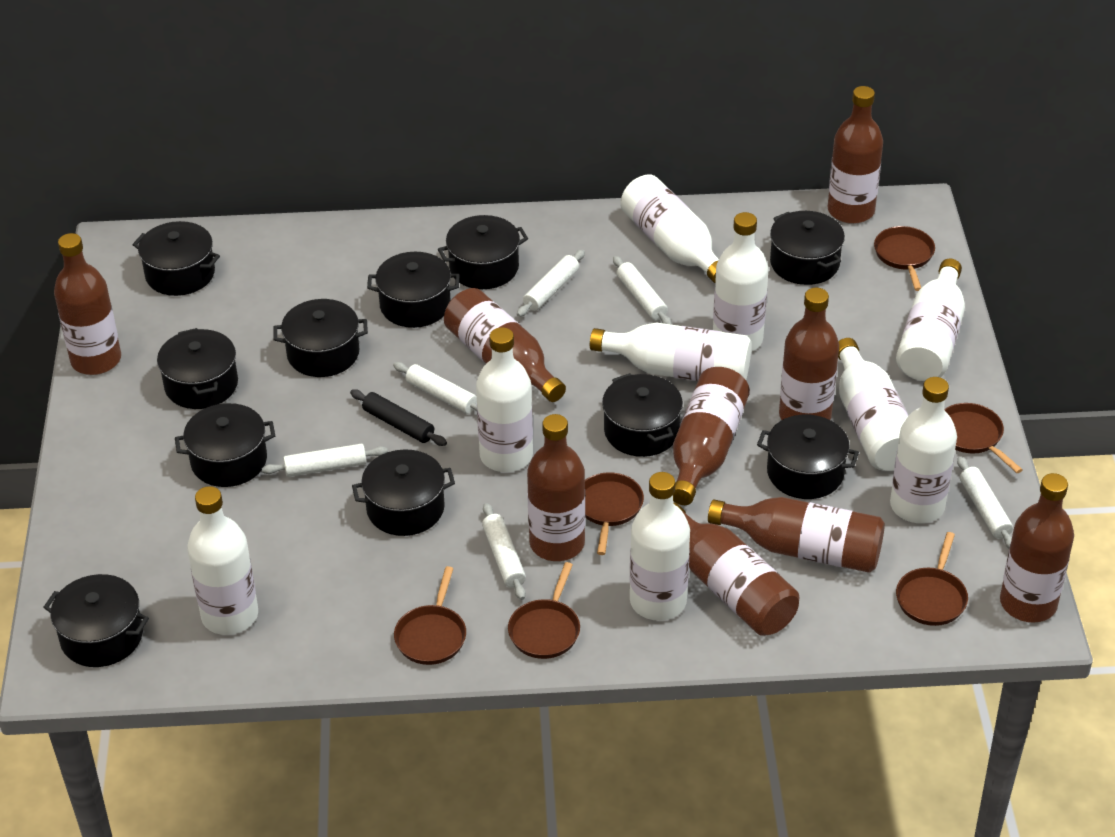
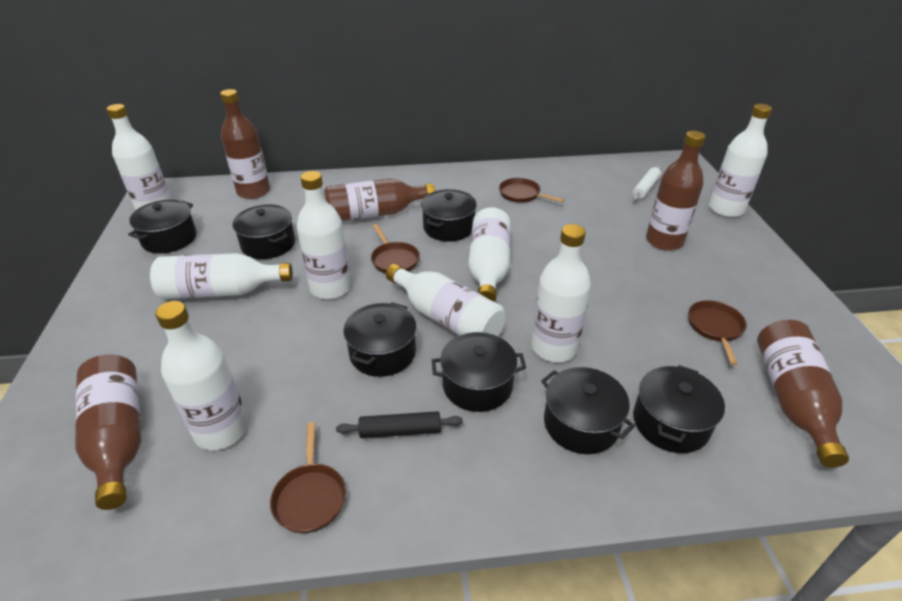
black pot: [43,574,149,667] [133,221,220,296] [157,328,238,409] [175,403,275,487] [273,299,368,377] [352,449,455,536] [367,252,459,328] [438,215,528,289] [602,373,683,457] [757,415,859,499] [770,211,845,285] = 11 -> [128,200,197,254] [232,204,295,259] [343,302,417,377] [421,189,477,241] [432,332,526,412] [541,367,635,454] [633,365,725,453] = 7
brown bottle: [54,233,121,375] [444,288,566,402] [527,414,585,561] [673,367,750,505] [673,503,799,636] [708,497,885,573] [779,288,839,420] [828,86,883,224] [1000,473,1074,622] = 9 -> [75,354,142,510] [220,89,270,199] [324,179,435,221] [646,131,705,251] [757,320,849,468] = 5
brown pan: [394,566,466,665] [508,562,580,659] [585,472,644,555] [874,226,935,291] [896,532,968,626] [944,403,1023,473] = 6 -> [270,422,346,533] [371,224,420,274] [499,178,564,203] [688,300,747,365] = 4
white bottle: [187,486,258,635] [476,327,533,472] [590,323,751,381] [620,174,719,283] [630,472,690,621] [713,212,768,352] [838,338,909,471] [890,377,957,523] [896,259,965,381] = 9 -> [106,104,171,211] [150,253,293,299] [155,301,248,450] [297,171,351,299] [386,264,505,336] [468,207,511,302] [531,224,591,362] [709,104,772,217] = 8
white rolling pin: [262,443,388,477] [393,362,477,414] [482,503,526,600] [517,250,585,317] [613,256,672,325] [957,456,1013,548] = 6 -> [632,166,661,201] = 1

